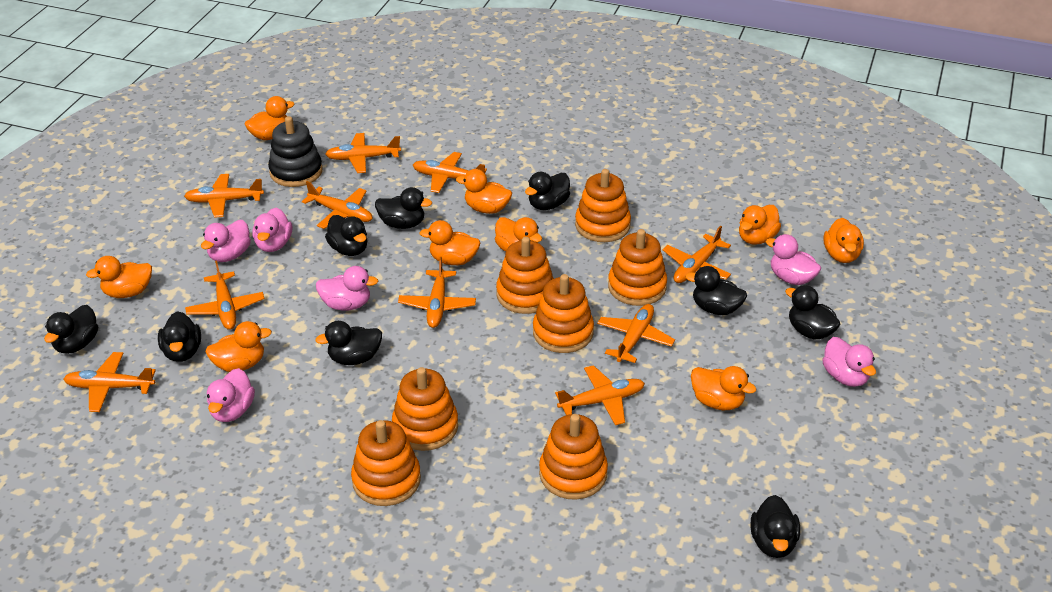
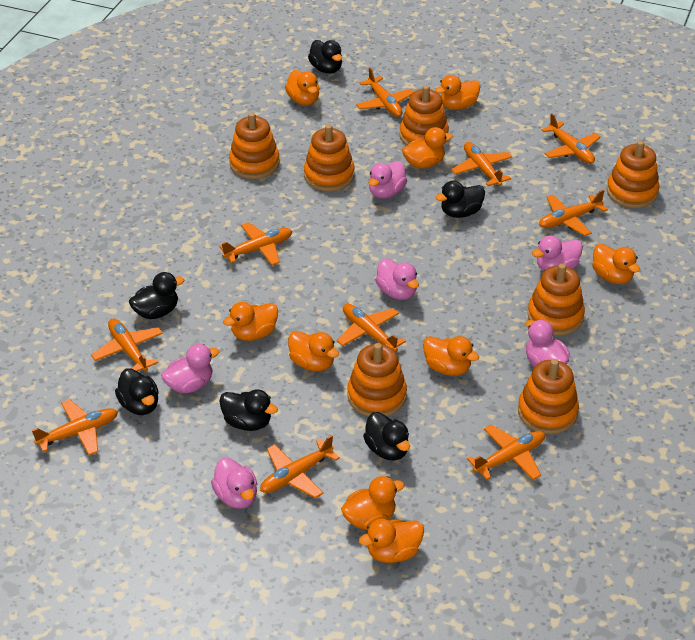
black duck: [44,305,98,354] [158,311,201,362] [315,321,382,365] [325,215,367,256] [375,187,432,229] [525,172,570,210] [685,266,747,315] [751,495,800,558] [785,285,840,340] = 9 -> [115,369,159,415] [129,272,184,319] [219,389,278,431] [308,40,342,73] [363,412,410,460] [436,180,485,218] = 6
black stacking toy: [268,116,323,187] = 1 -> none = 0

